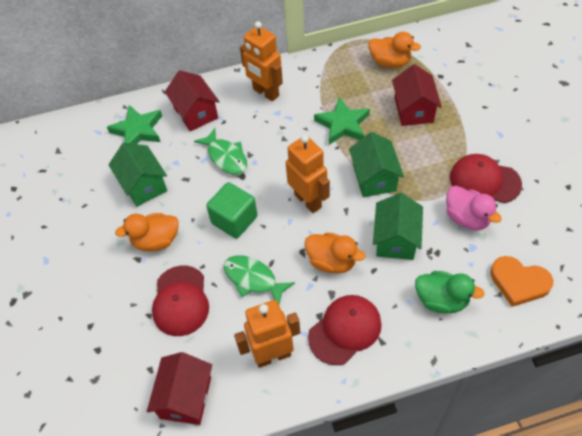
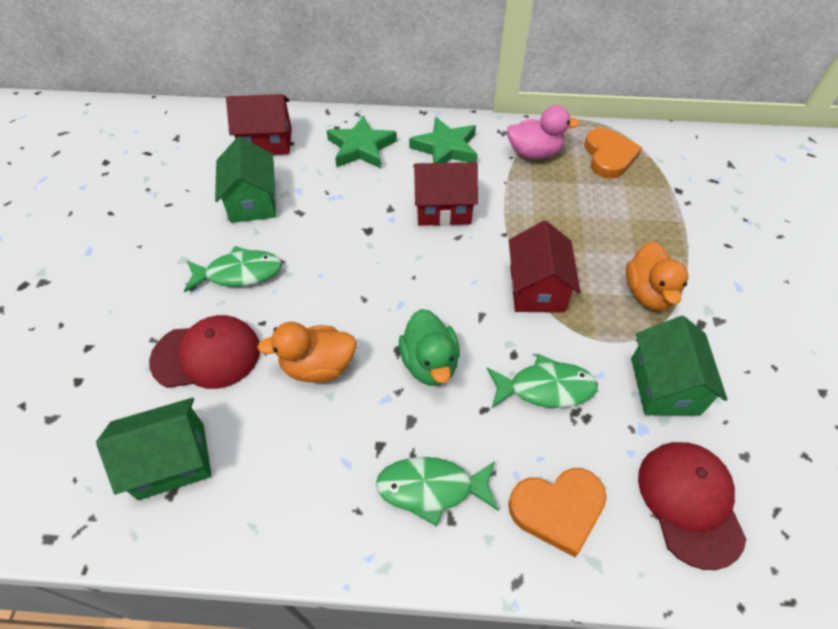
green cube: [206,182,257,239] = 1 -> none = 0
green fish: [194,128,247,174] [224,255,295,304] = 2 -> [184,246,282,292] [376,457,499,526] [487,354,598,408] = 3
orange duck: [115,213,179,251] [305,232,366,274] [369,32,421,68] = 3 -> [257,322,356,383] [626,241,689,311] = 2
orange heart: [490,256,553,307] = 1 -> [508,468,607,557] [584,128,642,179] = 2
orange robot: [234,300,300,368] [240,21,283,101] [286,135,330,213] = 3 -> none = 0
red cap: [152,265,209,336] [308,295,382,365] [450,154,522,203] = 3 -> [149,315,260,389] [638,442,746,570] = 2

